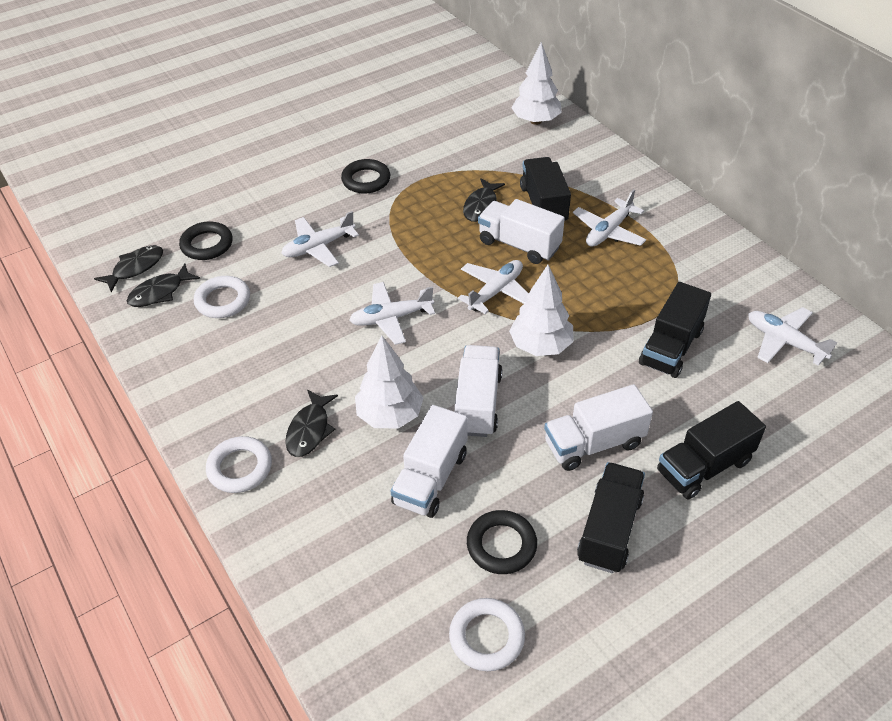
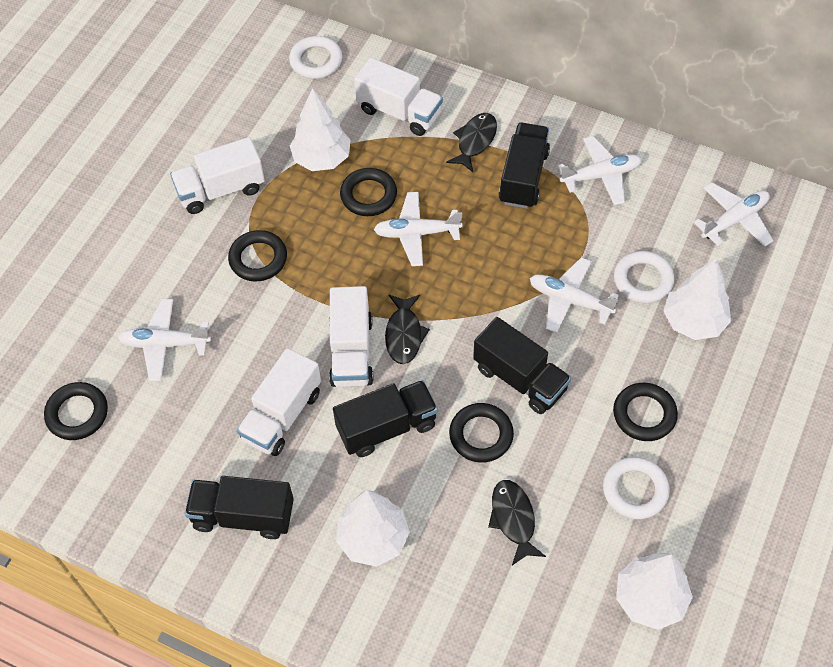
black fish: [94,245,163,292] [127,263,200,307] [285,390,338,457] [463,178,505,222] = 4 -> [385,295,430,364] [446,113,497,172] [488,480,546,565] = 3
black ring: [179,222,233,260] [341,159,390,194] [467,510,537,574] = 3 -> [44,382,108,440] [228,230,287,282] [340,168,397,216] [449,403,514,463] [613,383,678,441] = 5
white tree: [355,336,423,429] [509,265,574,356] [511,42,562,125] = 3 -> [290,88,351,171] [336,490,410,567] [616,553,693,630] [663,259,731,340] = 4

